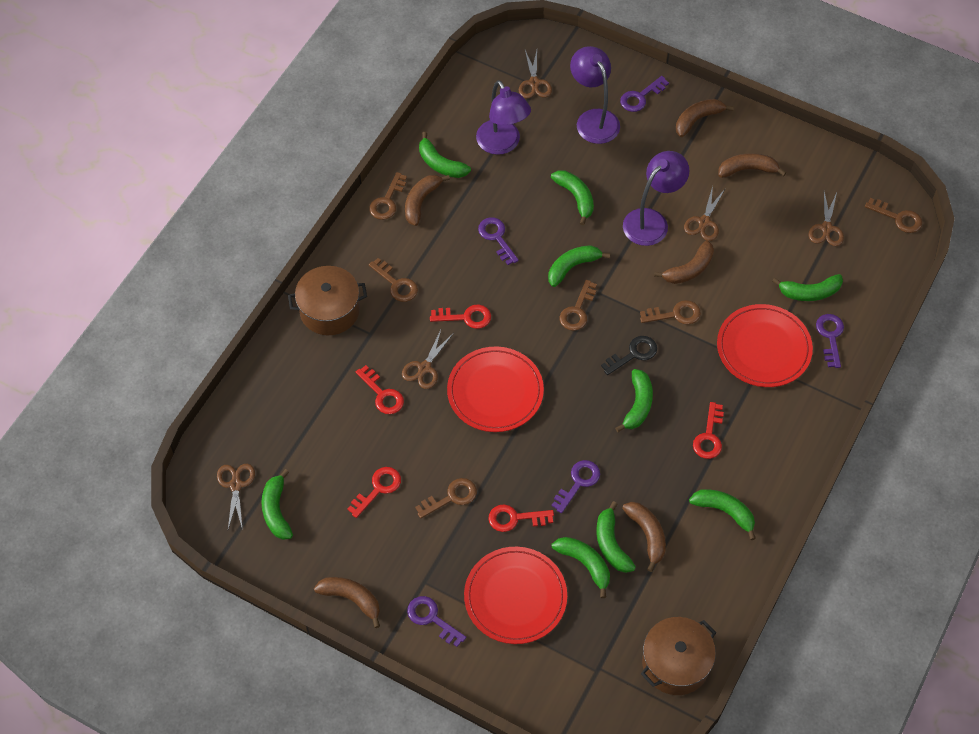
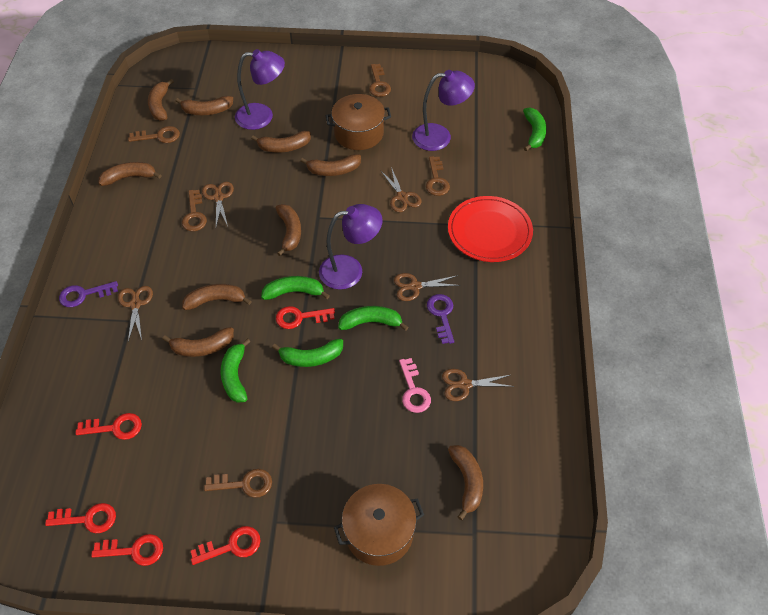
black key: [601,336,657,375] = 1 -> none = 0
brown banana: [314,577,380,628] [405,175,450,226] [622,502,666,572] [654,240,714,284] [676,99,734,137] [718,153,786,178] = 6 -> [99,162,162,186] [148,79,174,121] [163,327,234,357] [176,96,233,115] [182,284,252,310] [251,131,311,153] [276,204,301,256] [301,154,361,176] [448,445,483,520] = 9
brown key: [369,172,407,220] [369,258,418,302] [415,478,477,518] [560,280,597,331] [640,300,701,325] [865,198,922,233] = 6 -> [128,126,180,143] [182,190,207,231] [204,469,272,498] [369,64,391,97] [426,156,450,196] = 5
green banana: [261,469,293,540] [419,132,471,178] [548,245,610,287] [551,170,594,225] [552,537,610,598] [596,501,636,573] [615,369,653,432] [689,489,756,540] [772,274,843,301] = 9 -> [221,338,251,403] [261,276,330,300] [272,339,343,367] [338,306,408,331] [523,107,547,151] = 5
pink key: none = 0 -> [399,358,431,413] = 1
purple key: [407,596,466,647] [478,217,519,265] [552,460,600,513] [620,76,669,112] [816,314,844,368] = 5 -> [59,281,118,307] [427,294,454,344] = 2
red plate: [447,346,544,432] [464,547,567,644] [717,304,813,387] = 3 -> [448,196,533,262] = 1

